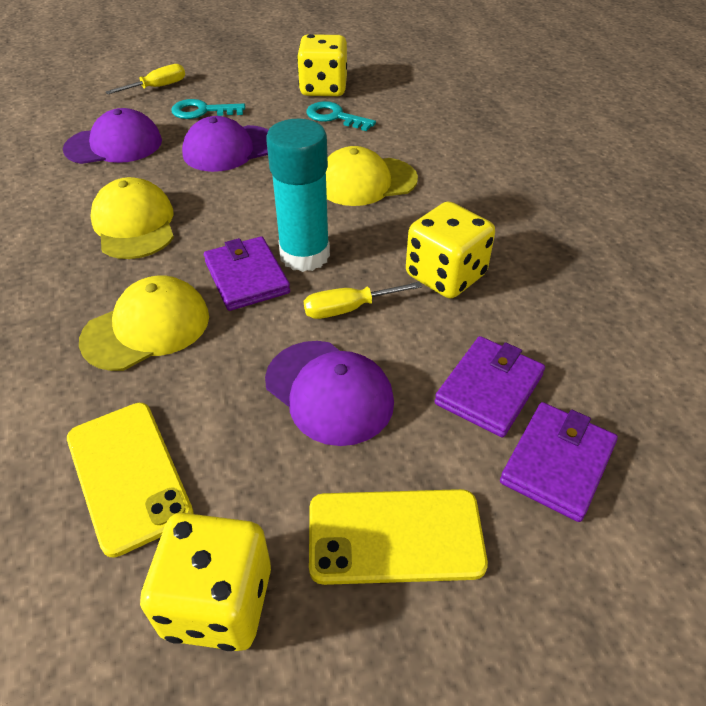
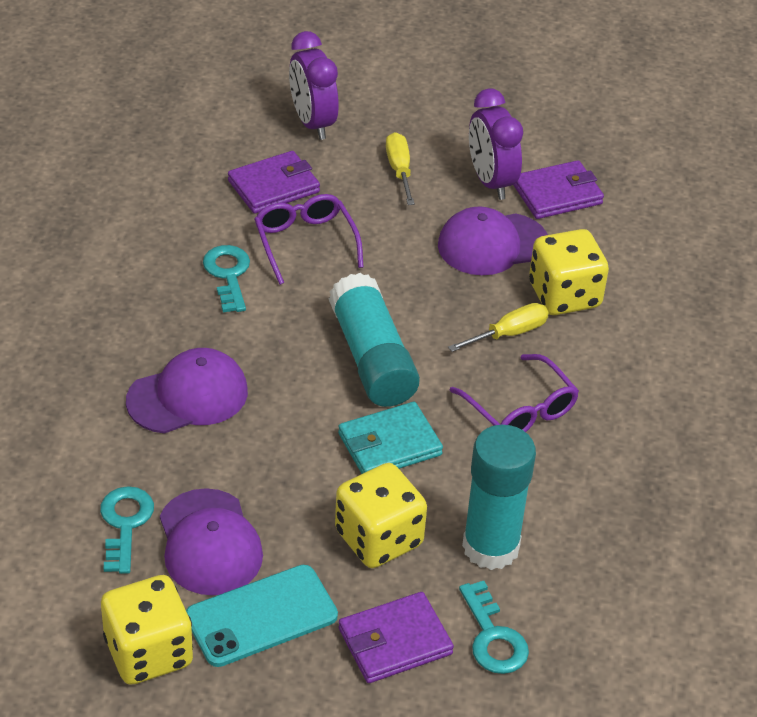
purple clock: none = 0 -> [289,31,339,140] [469,89,523,200] = 2
purple glasses: none = 0 -> [254,194,364,285] [449,354,579,432] = 2
turquoise glue stick: [266,119,330,272] = 1 -> [329,273,420,407] [462,425,536,570] = 2
turquoise key: [171,99,245,119] [306,101,376,131] = 2 -> [100,486,154,574] [203,245,250,312] [459,581,529,674] = 3
turquoise phone: none = 0 -> [186,565,338,667] = 1
turquoise wallet: none = 0 -> [338,402,443,474] = 1
yellow cap: [79,276,209,371] [90,177,174,259] [326,146,418,206] = 3 -> none = 0
yellow phone: [67,403,194,558] [309,489,488,585] = 2 -> none = 0

